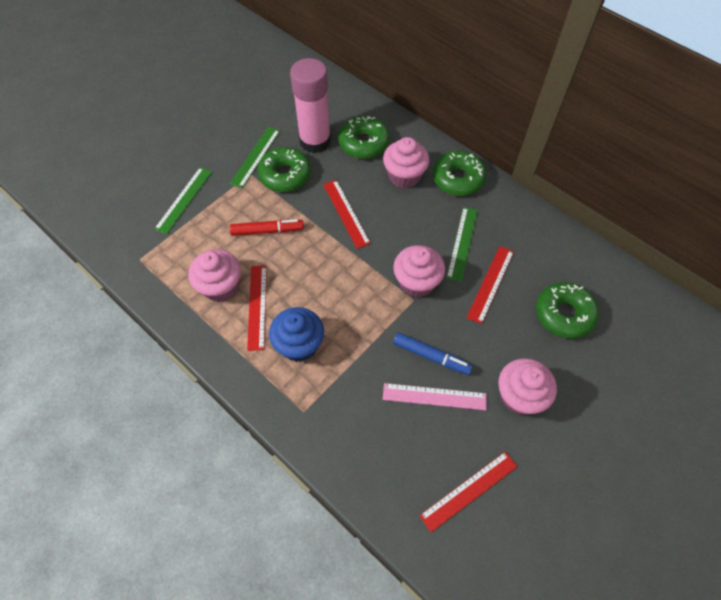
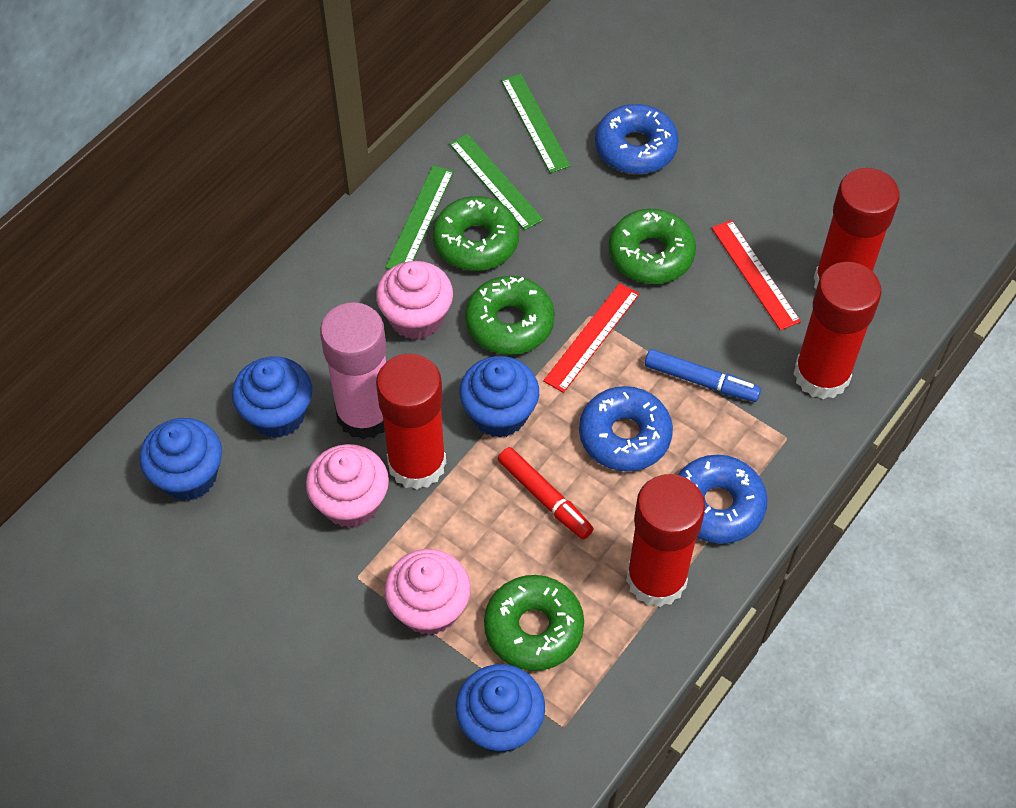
blue cupcake: [269,307,324,362] = 1 -> [140,418,222,501] [232,356,312,438] [456,664,545,753] [460,356,539,438] = 4
blue donut: none = 0 -> [579,386,673,471] [595,104,679,174] [678,455,768,544] = 3
pink cupcake: [188,250,241,302] [383,137,430,188] [393,245,445,298] [498,358,557,415] = 4 -> [306,444,389,528] [376,261,453,340] [384,549,471,635] = 3
pink ruler: [383,383,487,410] = 1 -> none = 0
red glue stick: none = 0 -> [376,354,446,490] [626,474,705,607] [794,262,881,399] [814,168,900,289] = 4
red ruler: [247,266,267,351] [323,180,371,249] [419,451,518,532] [467,246,514,324] = 4 -> [543,283,640,393] [712,220,801,331] = 2

